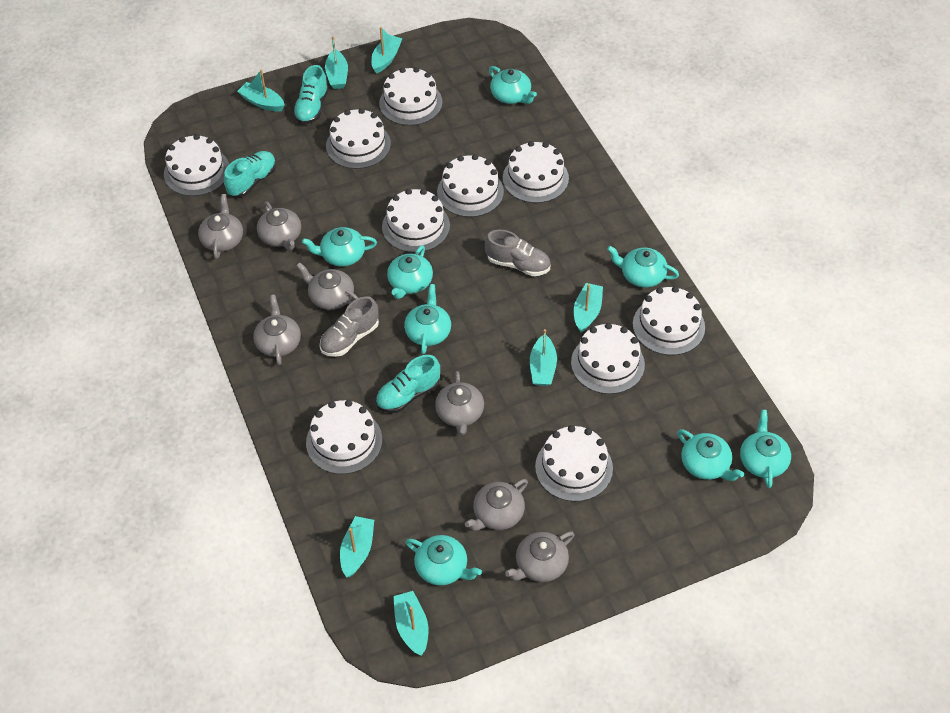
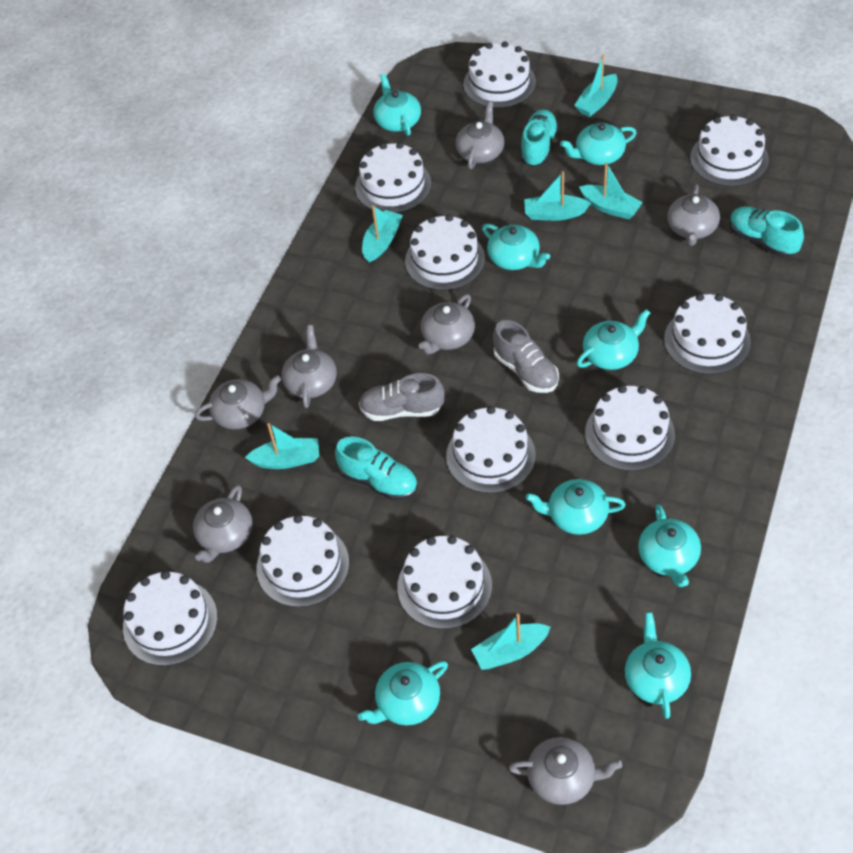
turquoise boat: [237,69,285,112] [325,36,348,89] [340,516,374,578] [371,27,403,74] [393,591,428,656] [530,329,557,386] [574,283,603,333] = 7 -> [245,423,319,469] [362,205,403,262] [471,613,551,670] [524,171,591,221] [574,55,618,117] [579,162,643,219] = 6

